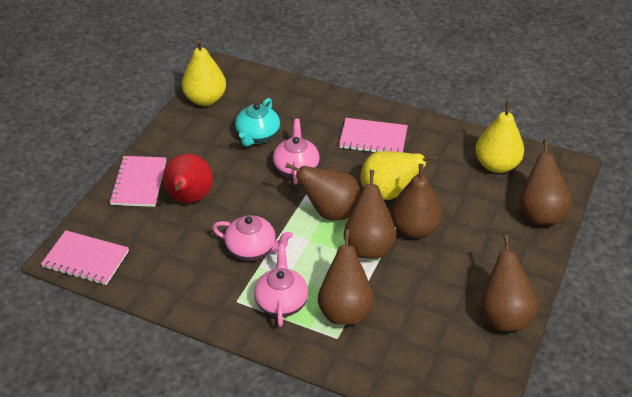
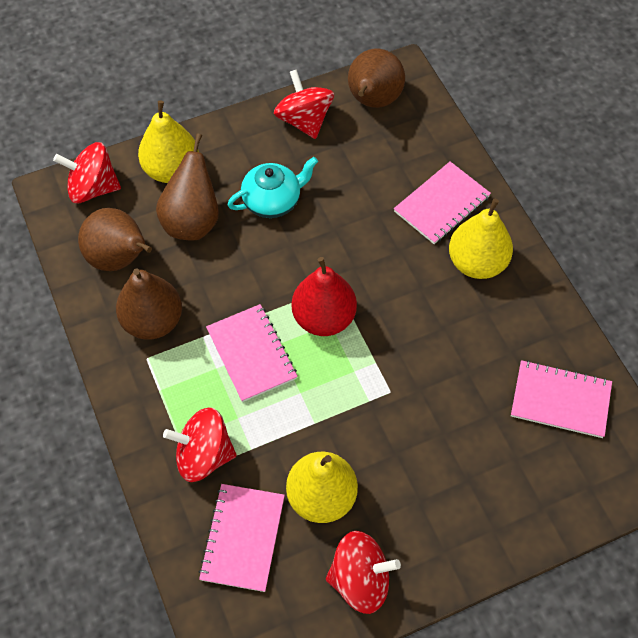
brown pear: [285,163,361,220] [318,229,374,325] [344,170,397,258] [390,164,442,238] [481,235,539,331] [519,140,572,225] = 6 -> [78,208,152,271] [116,268,182,340] [156,133,219,241] [348,49,405,108] = 4
pink notebook: [41,230,129,285] [109,156,166,207] [339,118,408,152] = 3 -> [199,484,285,592] [206,304,298,402] [394,161,491,244] [511,360,612,438] = 4
pink teapot: [212,215,293,261] [254,244,308,327] [273,119,320,184] = 3 -> none = 0
red spinning top: none = 0 -> [53,142,121,203] [163,407,236,482] [274,69,334,139] [326,531,401,614] = 4

